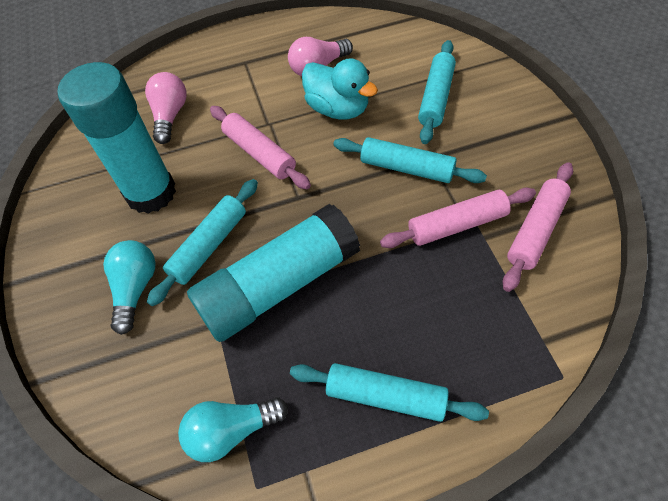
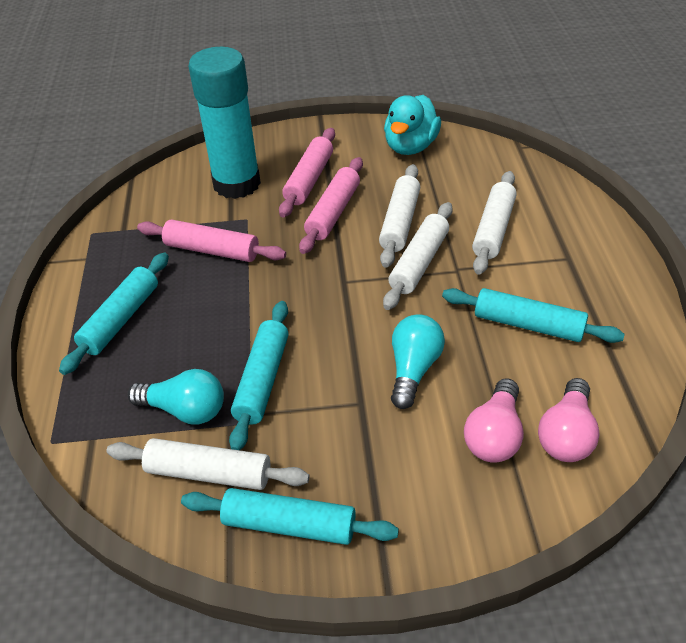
turquoise glue stick: [57,62,176,214] [187,204,360,342] = 2 -> [188,47,261,199] = 1
white rolling pin: none = 0 -> [107,438,309,490] [379,164,420,268] [383,202,453,310] [472,171,517,275] = 4

